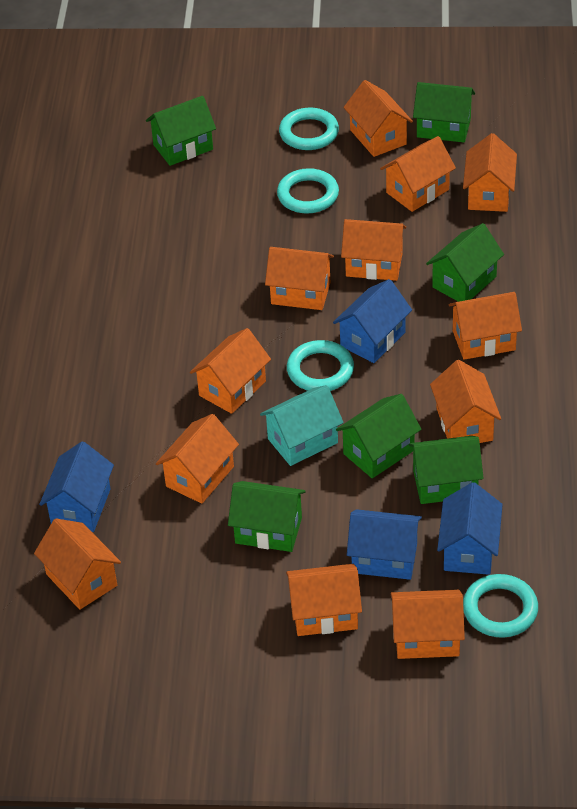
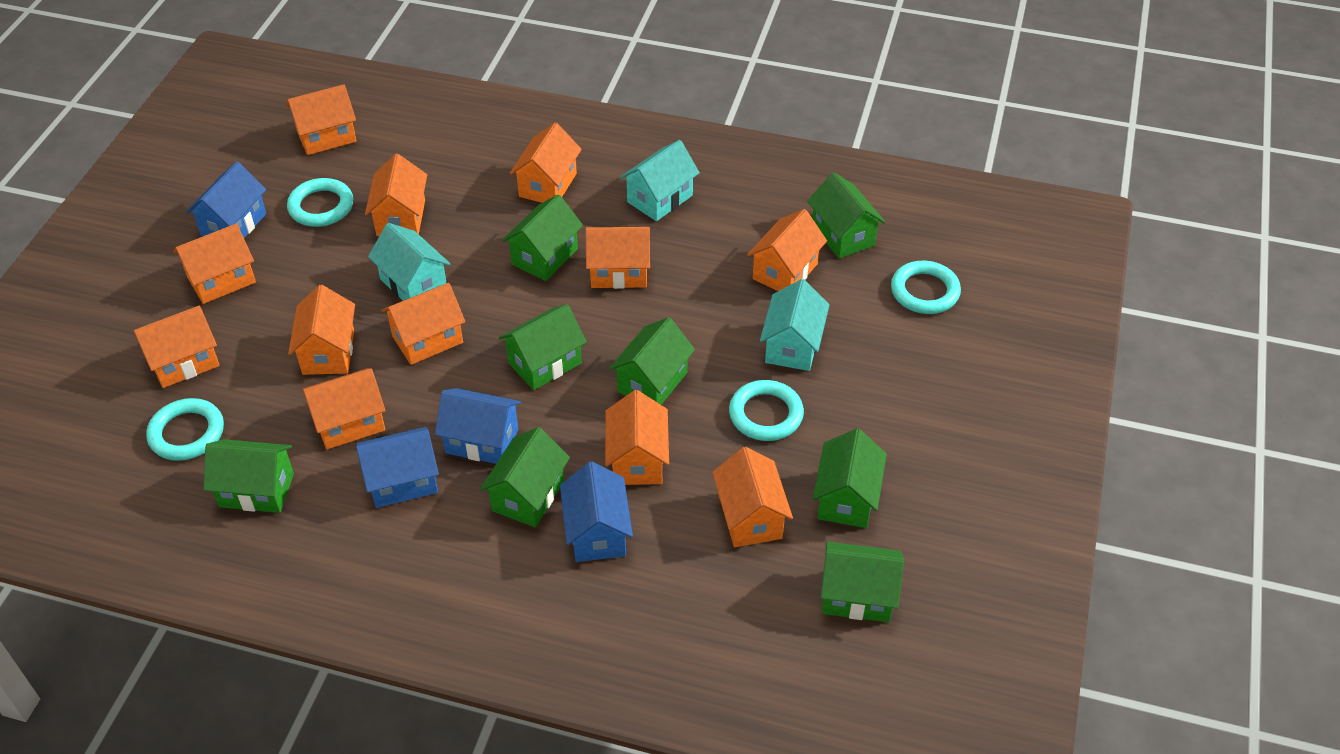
green house: [146,96,216,166] [228,481,306,552] [336,394,421,478] [409,436,484,504] [413,82,475,142] [426,223,504,302] = 6 -> [203,439,294,513] [480,427,570,527] [499,304,587,390] [502,194,583,281] [609,317,695,405] [807,172,885,259] [813,428,887,528] [821,542,904,622] = 8
turquoise house: [260,385,344,466] = 1 -> [368,223,450,301] [620,140,700,221] [760,279,830,371] = 3

